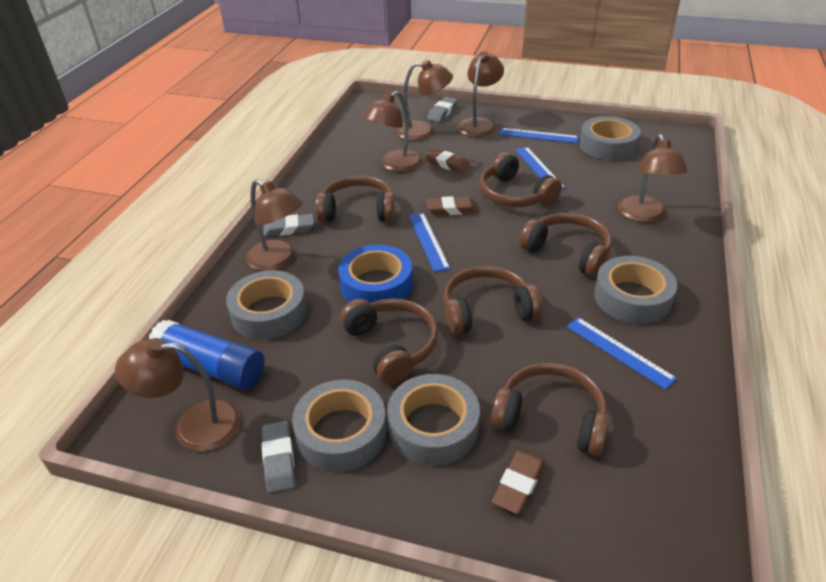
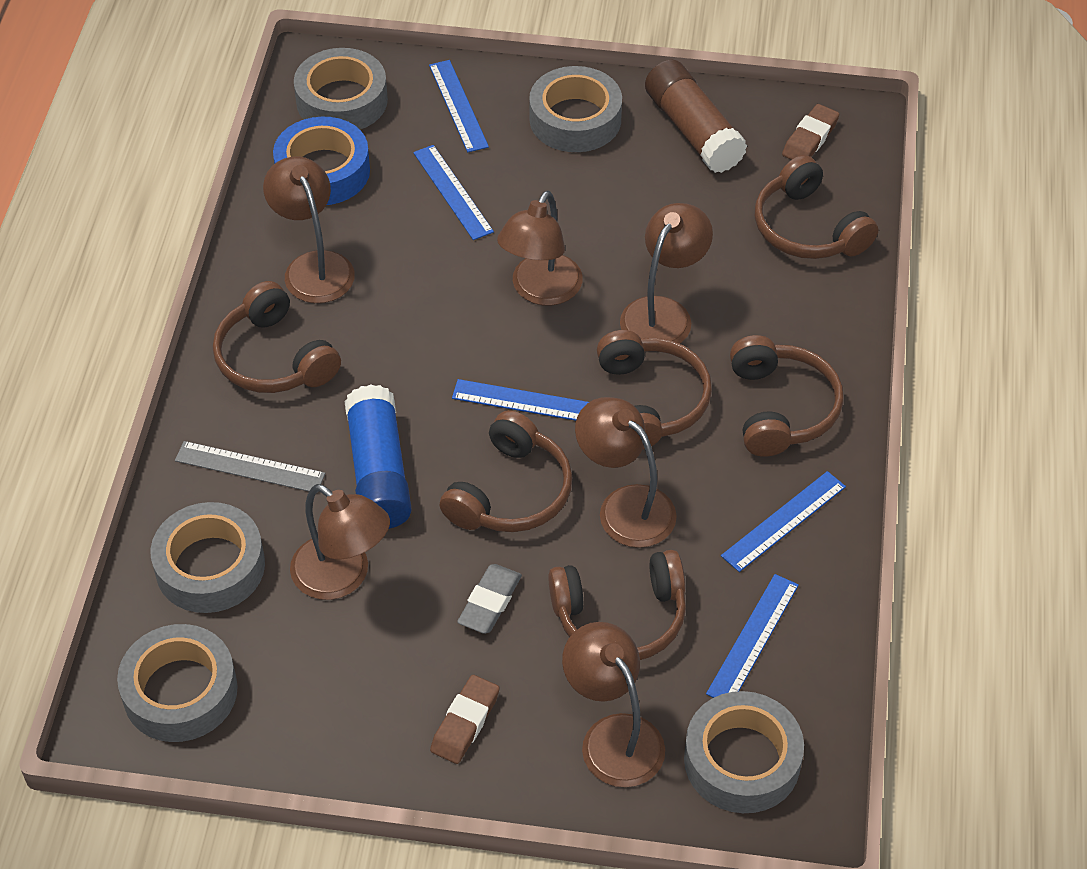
blue ruler: [409,213,450,272] [499,128,579,143] [515,147,565,189] [566,317,677,390] = 4 -> [413,145,494,240] [429,60,489,152] [452,379,589,421] [706,574,799,698] [721,471,846,572] = 5
brown eraser: [425,148,471,174] [427,196,478,215] [492,451,545,514] = 3 -> [430,675,500,764] [782,104,839,160] = 2
brown glue stick: none = 0 -> [645,60,747,173] = 1
grey eraser: [261,421,295,493] [263,214,314,237] [427,97,458,122] = 3 -> [457,564,522,634] = 1
grey ruler: none = 0 -> [175,441,325,493] = 1

